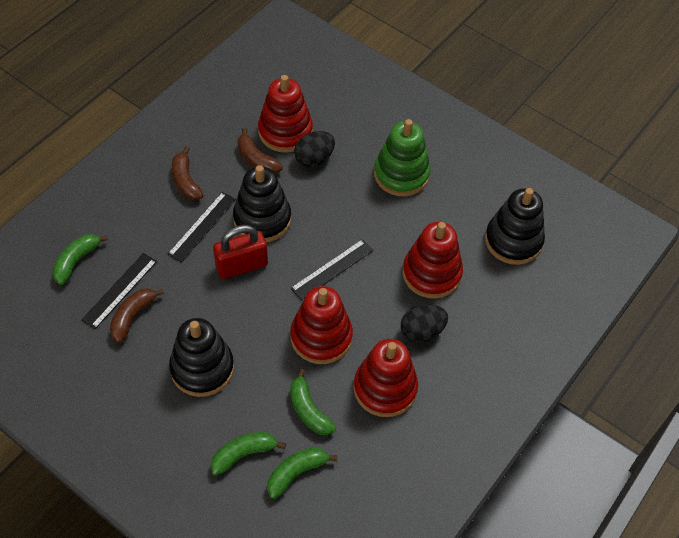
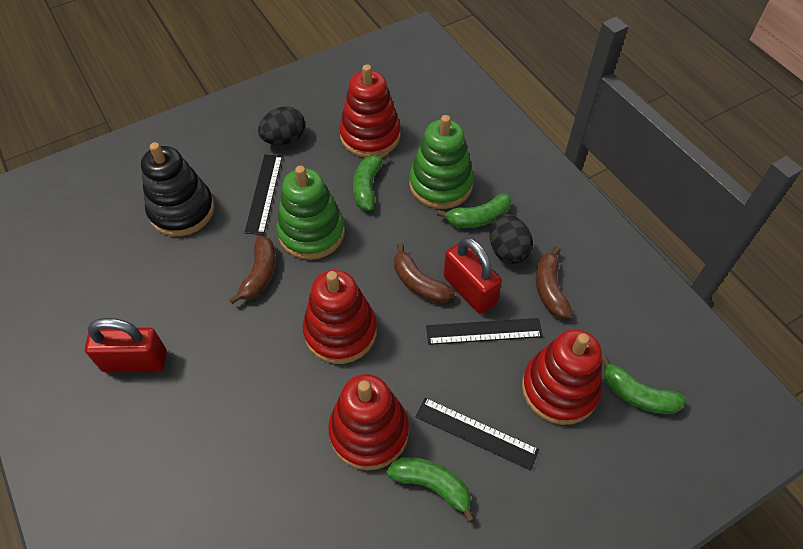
black stacking toy: [169,318,234,397] [233,165,291,243] [485,188,545,265] = 3 -> [141,142,215,236] = 1
green stacking toy: [374,119,431,197] = 1 -> [276,166,345,260] [409,115,474,209] = 2
red padlock: [213,225,268,279] = 1 -> [85,318,167,373] [444,237,502,314] = 2

